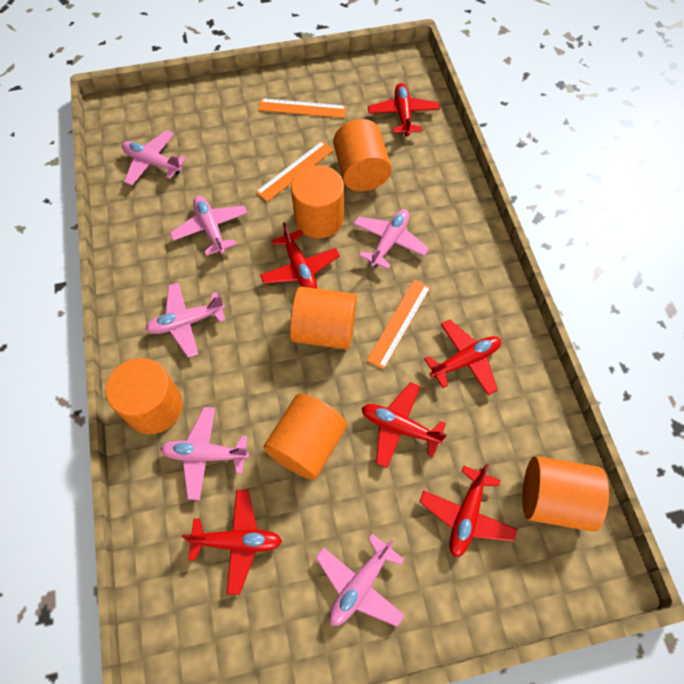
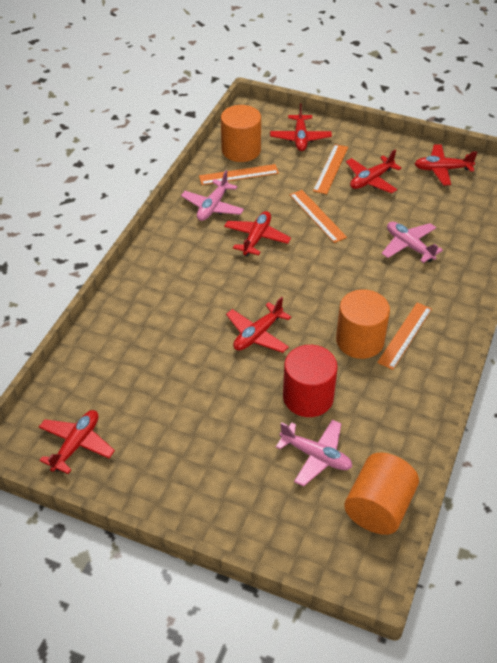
orange cylinder: [106,358,183,434] [263,394,347,480] [290,287,357,350] [291,165,344,238] [333,119,391,191] [522,456,609,532] = 6 -> [221,105,261,162] [336,289,390,359] [344,453,419,535] = 3
orange ruler: [256,141,334,202] [258,98,347,118] [367,279,431,369] = 3 -> [199,164,279,185] [290,190,347,243] [313,144,348,194] [377,303,432,370] = 4
pink plane: [122,130,187,186] [145,282,225,357] [160,407,249,500] [170,196,247,256] [316,534,405,627] [353,209,429,269] = 6 -> [181,170,244,221] [276,420,352,487] [382,222,443,263] = 3
red cylinder: none = 0 -> [283,345,338,417] = 1

